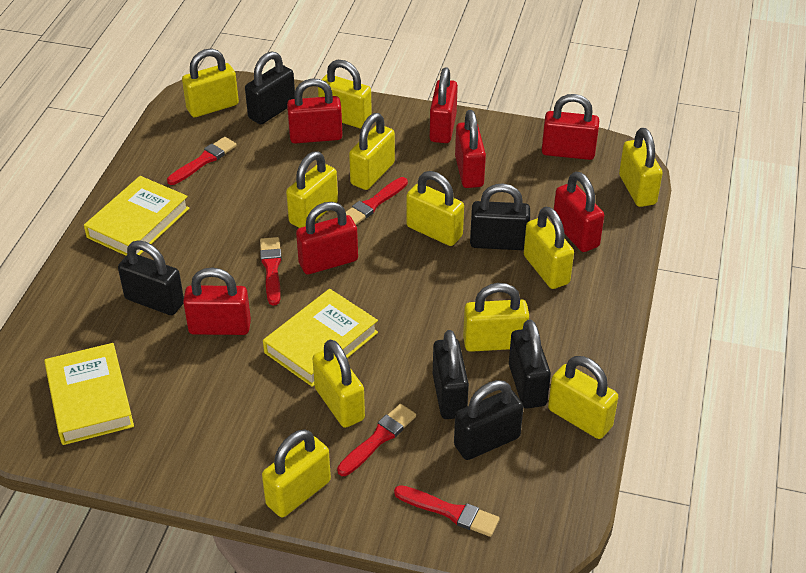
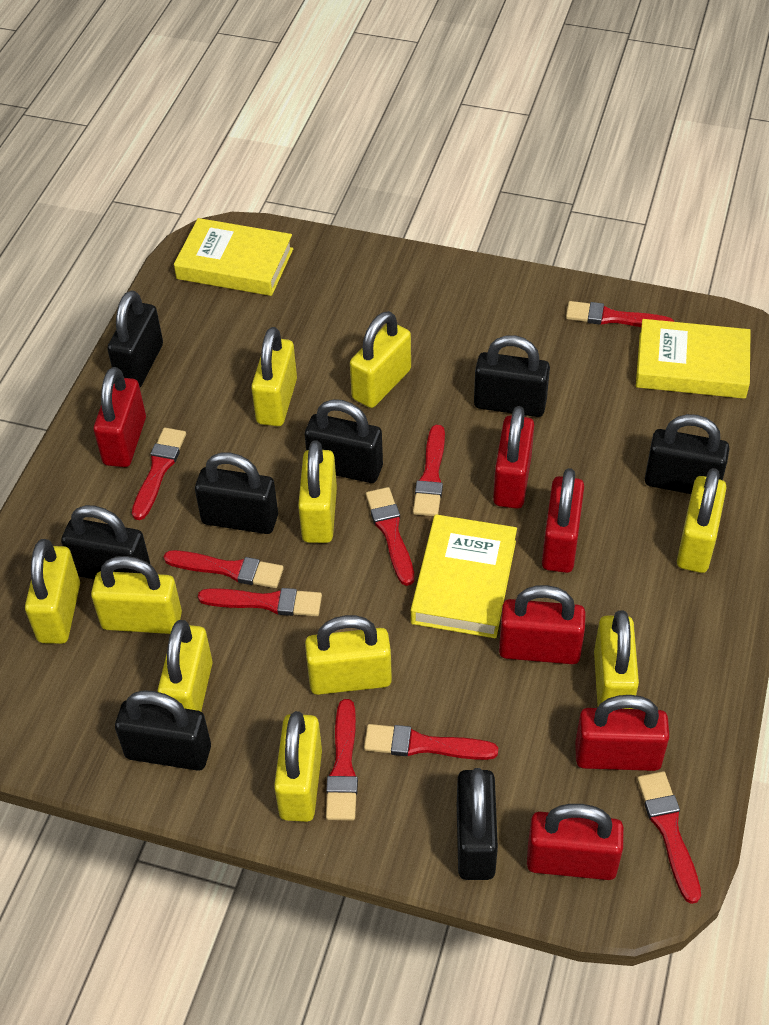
black padlock: [118,240,184,315] [245,51,295,124] [433,330,469,419] [454,380,524,460] [470,183,530,250] [509,320,551,409] = 6 -> [61,505,151,580] [107,290,163,387] [115,690,211,771] [195,452,278,534] [305,399,383,483] [457,768,498,880] [474,335,550,417] [645,414,730,494] = 8
red brush: [167,137,237,185] [260,237,282,306] [337,404,416,476] [346,177,408,225] [394,485,500,537] = 5 -> [132,428,186,520] [164,550,284,588] [198,588,322,616] [326,699,358,821] [364,724,498,760] [366,487,414,586] [413,425,445,516] [566,301,674,327] [637,771,701,904] = 9
red padlock: [183,268,251,335] [287,78,343,143] [296,202,358,274] [430,67,458,143] [455,110,486,188] [542,94,599,160] [554,172,604,252] = 7 -> [94,367,146,467] [493,406,534,509] [499,585,586,664] [527,804,624,880] [542,468,584,573] [575,695,670,771] = 6
yellow padlock: [182,49,239,117] [262,429,331,517] [286,151,338,228] [313,339,365,428] [318,60,372,129] [349,113,395,190] [406,171,464,246] [463,283,529,352] [524,207,574,289] [548,356,618,439] [619,128,663,207] = 11 -> [25,539,80,644] [91,556,182,634] [157,620,213,712] [251,327,297,426] [274,711,322,822] [298,440,337,543] [305,615,392,695] [350,311,411,408] [594,610,639,709] [677,468,727,573] = 10

